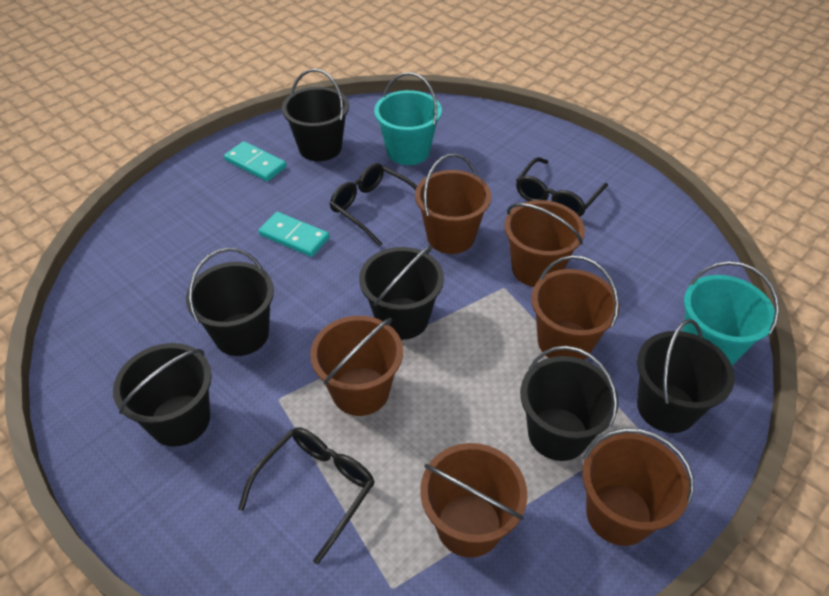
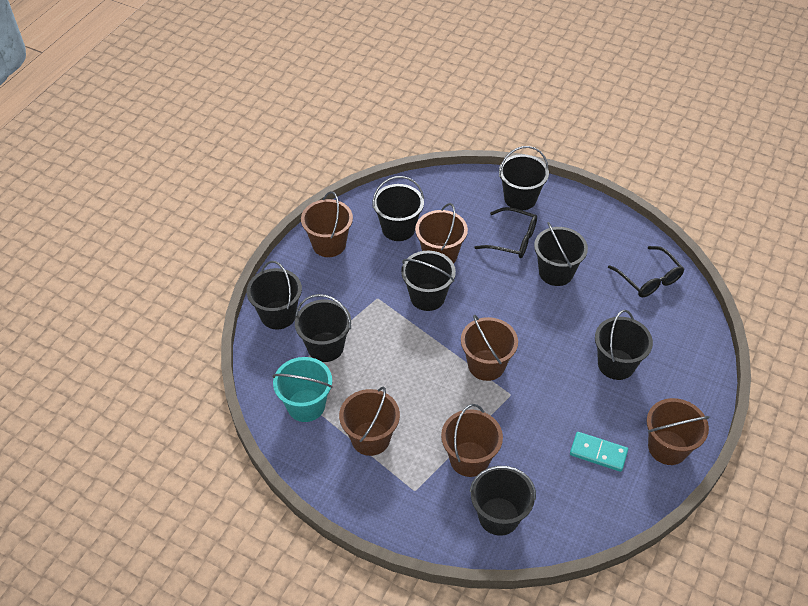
black bucket: [113,343,212,447] [186,248,274,356] [282,69,349,161] [359,245,444,340] [520,346,619,461] [637,319,735,433] = 6 -> [247,261,302,329] [295,294,351,362] [372,176,424,241] [401,251,456,311] [470,466,536,536] [499,146,549,210] [534,222,588,286] [595,310,653,380] = 8
black glasses: [238,427,375,564] [330,163,417,246] [516,157,608,217] = 3 -> [474,207,537,258] [608,246,684,297] = 2
turquoise bucket: [374,72,442,165] [683,261,779,365] = 2 -> [272,357,333,422] = 1
turquoise domino: [224,141,287,182] [258,212,330,257] = 2 -> [570,432,628,472] = 1

